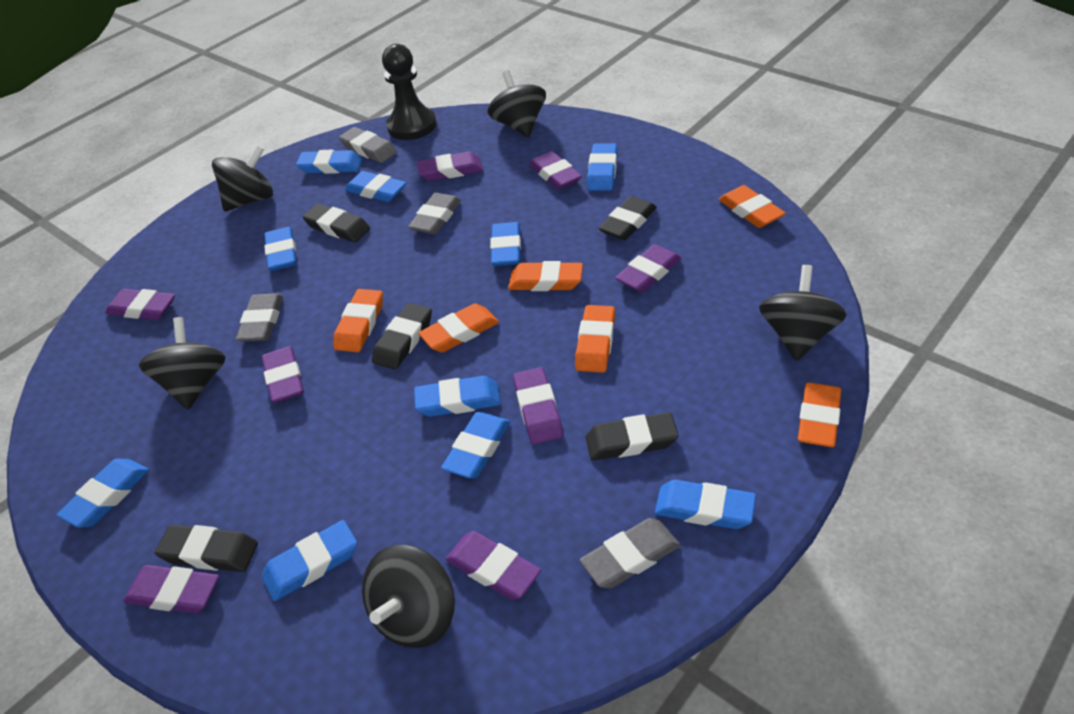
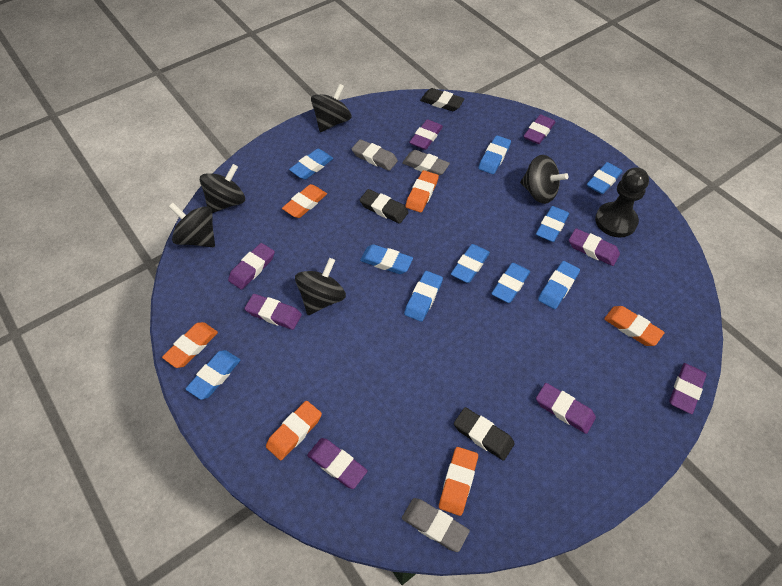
black eraser: [155,525,258,572] [303,204,370,242] [372,303,432,370] [586,412,679,461] [599,196,657,240] = 5 -> [359,189,409,224] [420,88,465,111] [454,407,515,461] = 3
grey eraser: [236,293,283,342] [339,127,397,163] [408,193,461,234] [580,518,680,589] = 4 -> [352,139,398,171] [402,150,450,176] [402,498,470,552] = 3

